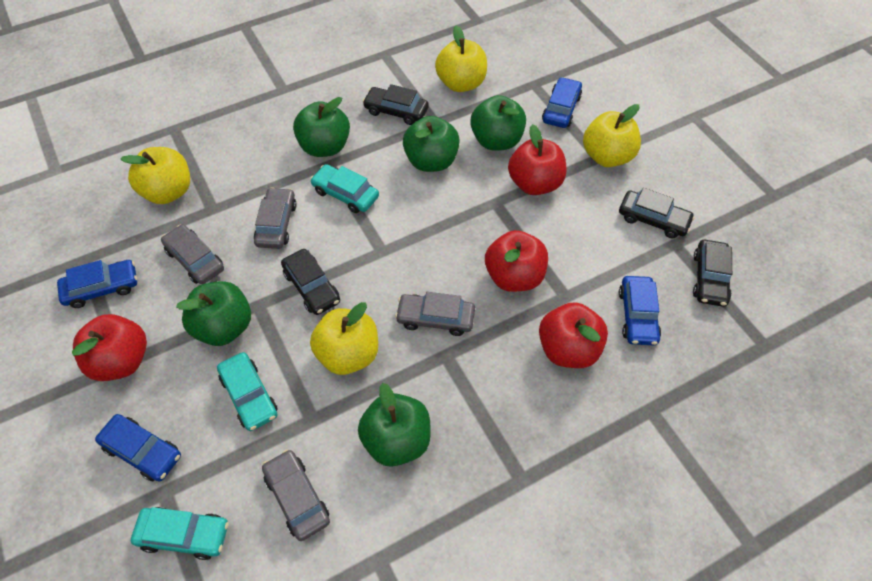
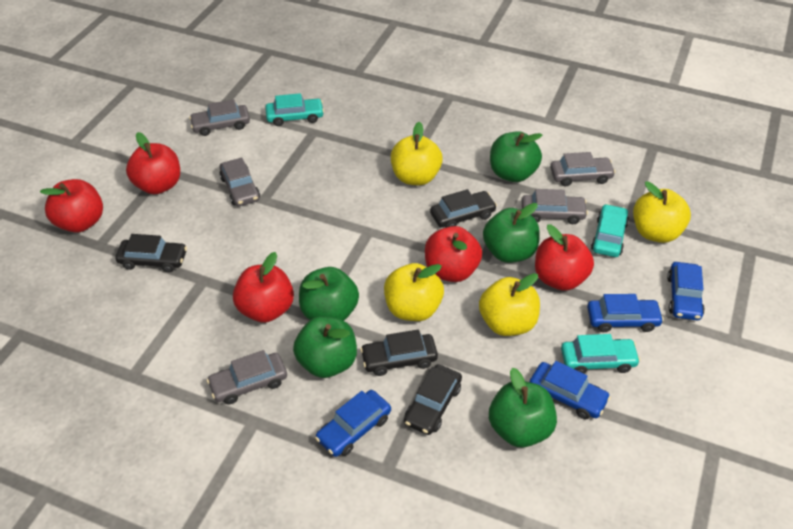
grey car: [161,224,224,284] [254,187,297,249] [262,449,330,541] [395,292,475,336] = 4 -> [189,100,250,136] [207,350,287,404] [219,157,260,206] [522,189,588,224] [550,152,616,186] = 5
red apple: [72,314,147,381] [485,230,548,292] [508,124,566,195] [539,302,608,368] = 4 -> [40,179,103,233] [126,132,180,194] [233,252,294,323] [425,226,482,282] [535,224,594,291] = 5

